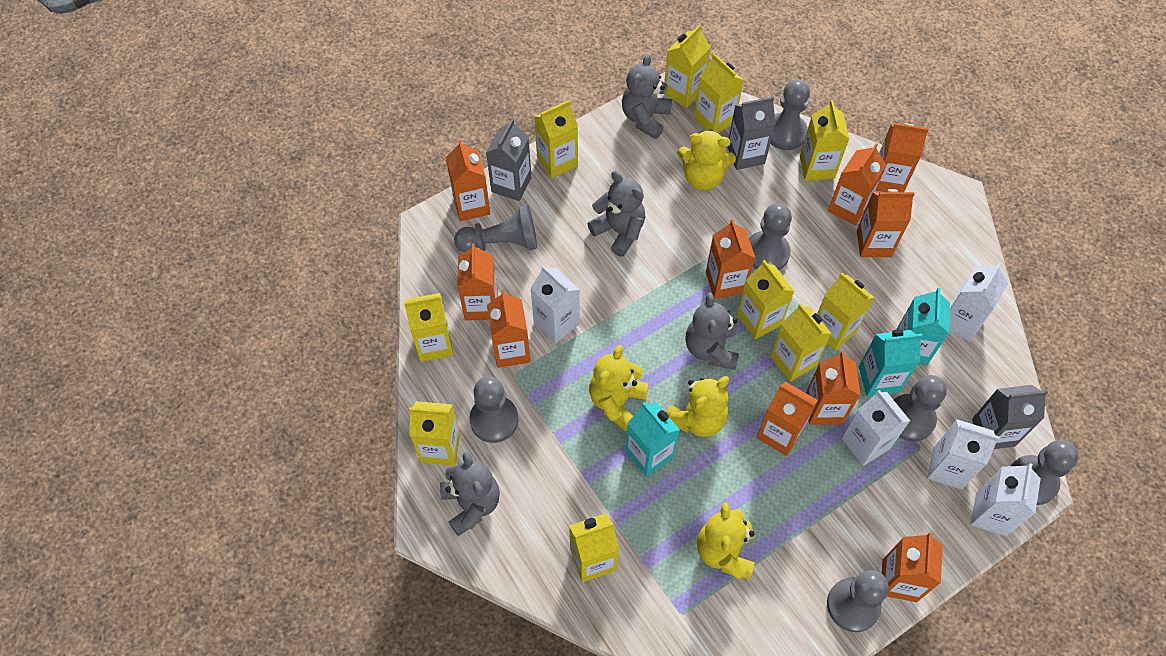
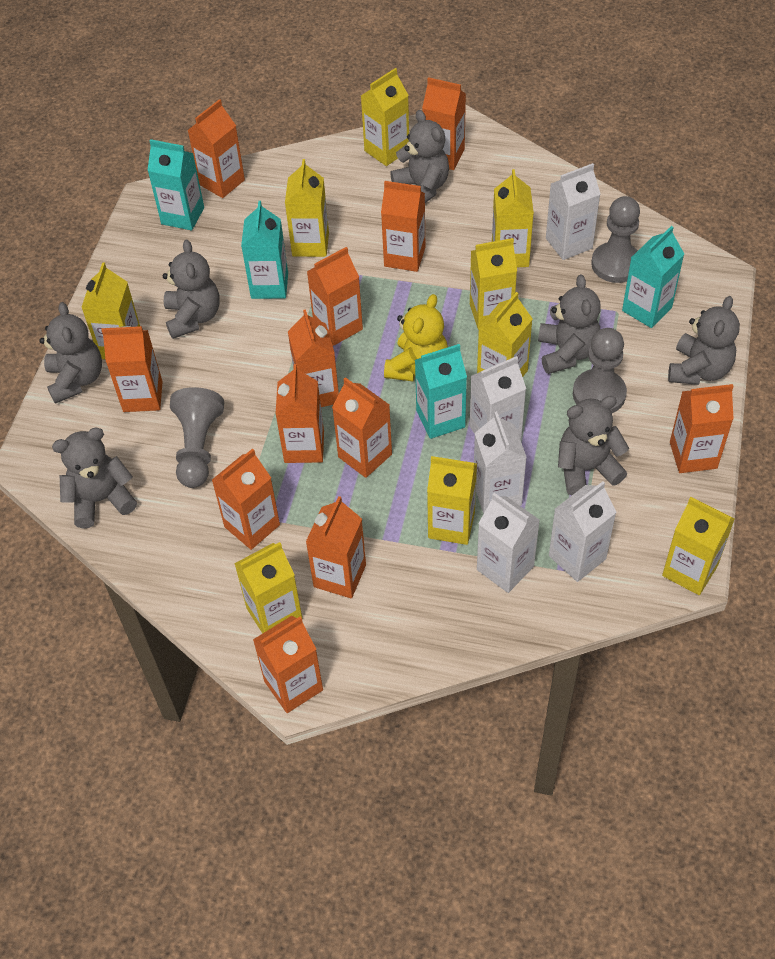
grey carton: [486,119,532,201] [728,96,776,170] [972,385,1048,449] = 3 -> none = 0
grey pawn: [454,205,537,253] [469,376,518,443] [749,203,792,270] [770,80,810,150] [827,570,889,632] [894,375,947,442] [1011,440,1078,505] = 7 -> [170,387,224,488] [573,328,627,413] [591,196,640,283] = 3
grey teddy bear: [440,451,500,536] [587,171,645,257] [622,54,672,139] [685,293,739,370] = 4 -> [39,302,102,404] [52,428,137,529] [163,240,220,339] [390,110,449,203] [538,275,601,374] [558,396,629,496] [668,296,740,385] = 7
orange carton: [446,140,490,221] [457,243,498,320] [487,290,530,368] [706,219,755,299] [757,381,818,456] [806,351,860,425] [828,144,886,225] [857,189,915,257] [875,123,929,192] [881,533,943,602] = 10 -> [101,326,163,412] [188,99,245,198] [212,448,280,550] [253,616,323,713] [275,364,324,463] [288,309,339,407] [306,496,366,598] [307,247,363,346] [332,377,392,478] [381,181,425,272] [422,77,466,170] [670,384,734,473] = 12
turquoise carton: [625,402,680,477] [859,330,922,397] [896,288,950,365] = 3 -> [147,139,204,230] [241,201,288,299] [415,344,467,439] [622,226,684,328] = 4
yellow carton: [404,293,454,362] [409,401,460,466] [534,100,578,178] [569,513,619,582] [664,24,711,108] [694,53,744,132] [737,260,794,340] [770,303,832,382] [800,100,849,181] [817,273,875,351] = 10 -> [81,262,140,359] [234,542,302,634] [285,159,329,257] [361,68,409,166] [427,456,477,545] [470,238,517,330] [477,292,533,377] [492,169,534,267] [662,497,735,595] = 9
yellow teddy bear: [589,345,649,431] [666,376,729,437] [678,129,736,190] [697,502,755,580] = 4 -> [384,294,448,381] = 1

